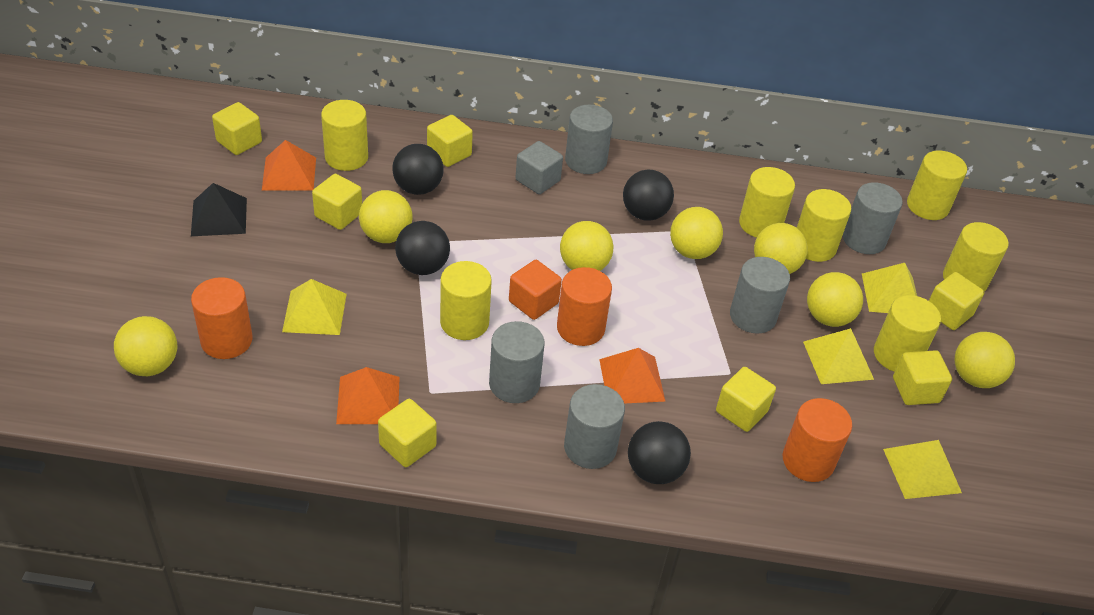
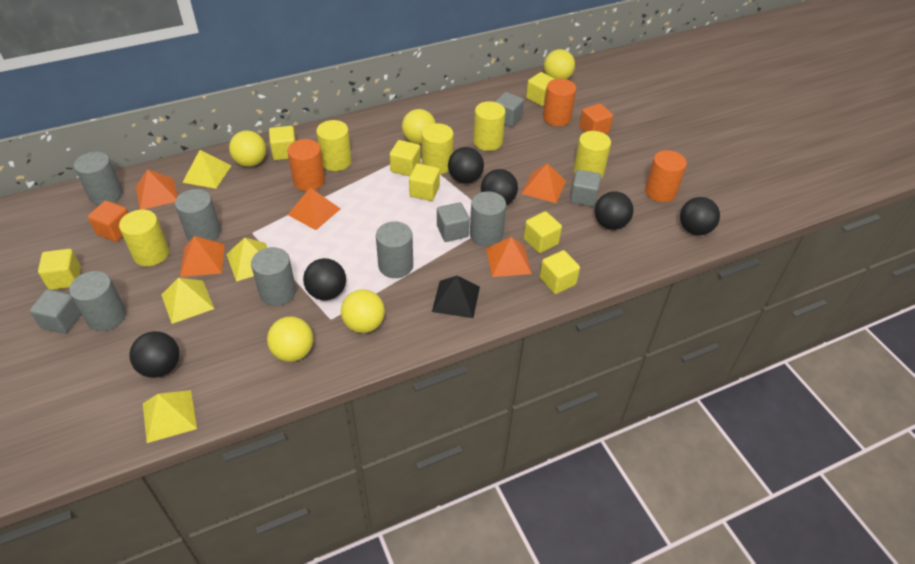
black ball: [392,144,443,195] [395,221,450,275] [623,170,674,221] [628,421,691,484] = 4 -> [129,331,179,378] [303,258,346,300] [448,147,484,183] [481,169,518,205] [595,191,634,230] [680,197,720,235] = 6
grey cube: [515,141,563,194] = 1 -> [29,289,81,334] [437,202,470,242] [495,92,524,127] [570,170,601,207] = 4
grey cylinder: [489,321,544,403] [564,384,625,469] [565,105,613,174] [730,257,790,334] [843,182,903,254] = 5 -> [69,271,126,331] [74,152,123,205] [175,189,221,241] [251,247,296,306] [376,222,413,278] [470,191,506,246] = 6
orange cube: [509,260,562,320] = 1 -> [88,201,128,242] [579,103,613,134] = 2
orange pyramid: [262,140,316,190] [336,367,400,424] [599,348,666,403] = 3 -> [136,169,178,210] [180,236,225,277] [288,188,340,230] [486,237,532,277] [521,163,566,203] = 5
yellow ball: [114,316,178,376] [359,190,413,243] [560,221,613,271] [670,207,723,259] [754,223,808,274] [807,272,863,327] [955,332,1015,388] = 7 -> [229,130,266,167] [267,316,313,362] [341,289,385,333] [402,109,436,144] [544,49,575,79] = 5
yellow cylinder: [321,100,368,171] [440,261,492,340] [739,167,795,238] [797,189,851,262] [874,295,941,372] [907,151,967,220] [943,222,1009,292] = 7 -> [119,210,169,266] [316,120,352,171] [422,123,454,174] [473,101,506,151] [574,131,611,178] = 5

